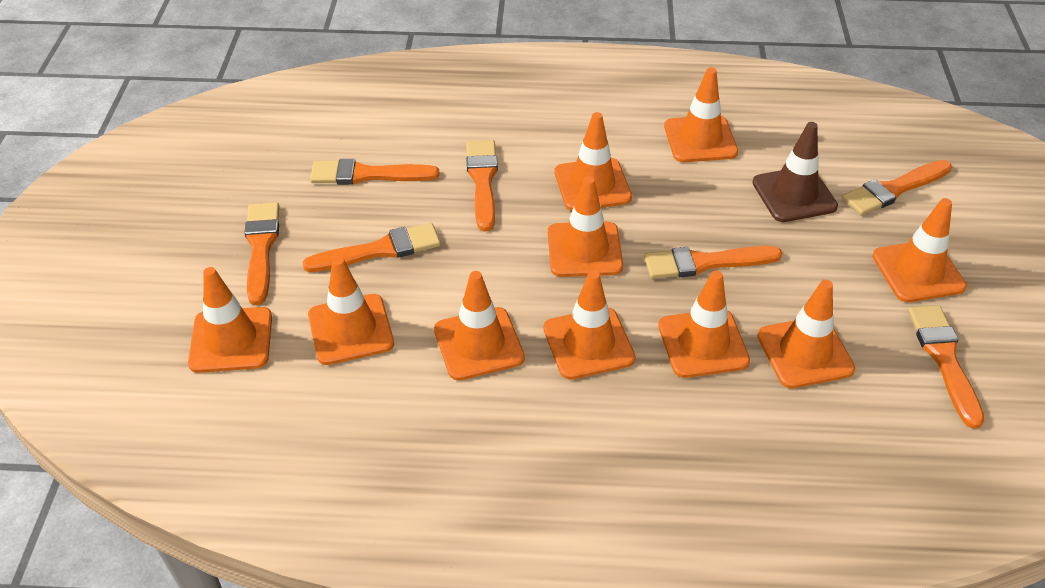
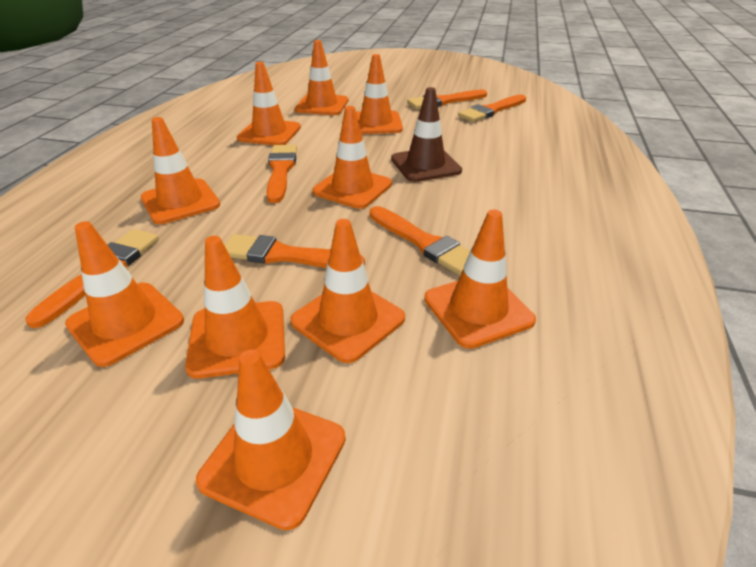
orange brush: [244,202,279,305] [302,223,440,272] [310,159,439,185] [466,140,498,231] [644,246,782,279] [842,160,952,215] [908,305,985,429] = 7 -> [25,229,159,328] [224,234,365,268] [266,145,297,203] [369,206,470,275] [407,90,487,109] [458,94,526,122] = 6

